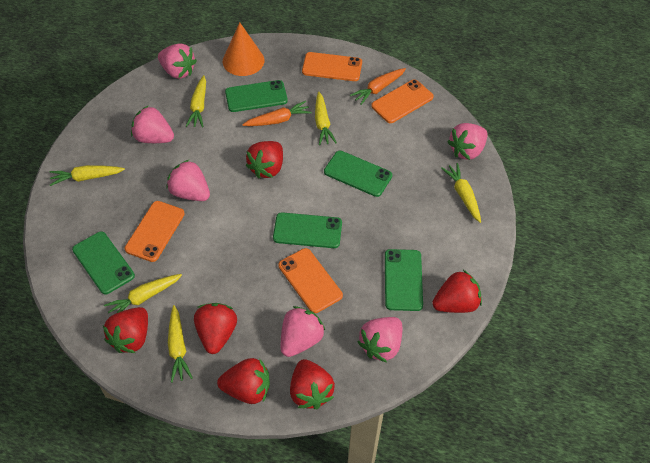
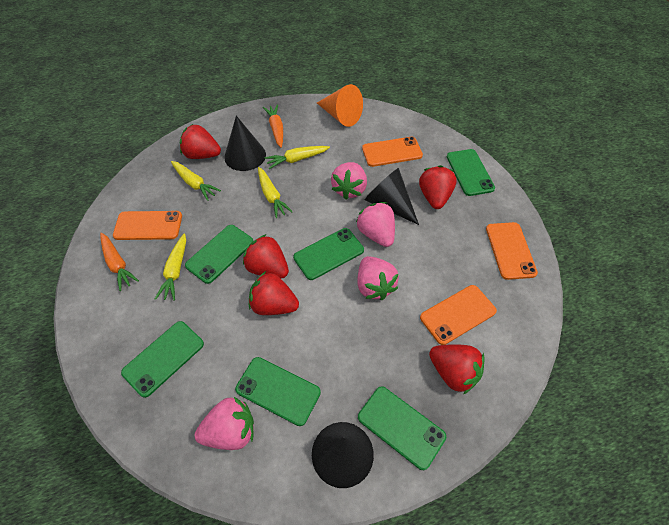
black cone: none = 0 -> [224,116,266,171] [312,422,374,488] [365,168,419,225] = 3
green phone: [72,232,135,294] [225,80,288,112] [273,212,342,248] [324,151,392,197] [385,249,423,311] = 5 -> [121,321,204,398] [185,225,253,284] [235,357,321,426] [293,228,364,280] [358,386,446,470] [447,149,495,196] = 6
pink strawberry: [131,106,174,143] [158,43,197,79] [167,160,210,201] [281,306,325,357] [357,317,402,362] [447,123,488,160] = 6 -> [195,397,254,450] [331,162,367,200] [356,202,395,247] [357,256,399,300] = 4
red strawberry: [103,307,148,353] [194,303,237,354] [217,358,270,404] [246,141,283,179] [290,359,335,409] [432,270,482,313] = 6 -> [180,124,221,159] [243,234,289,278] [249,271,299,315] [419,165,457,209] [429,344,485,394] = 5
yellow carrot: [50,165,125,186] [104,274,182,313] [168,305,193,383] [186,75,206,127] [315,91,337,145] [441,163,481,223] = 6 -> [155,233,186,300] [171,161,221,201] [258,167,293,218] [265,146,330,169] = 4

